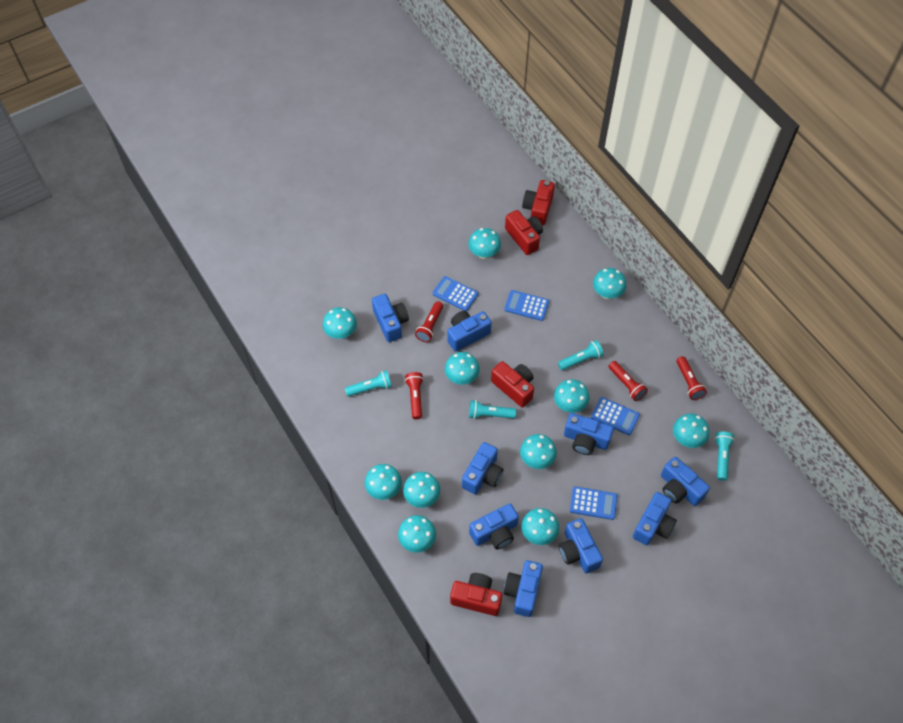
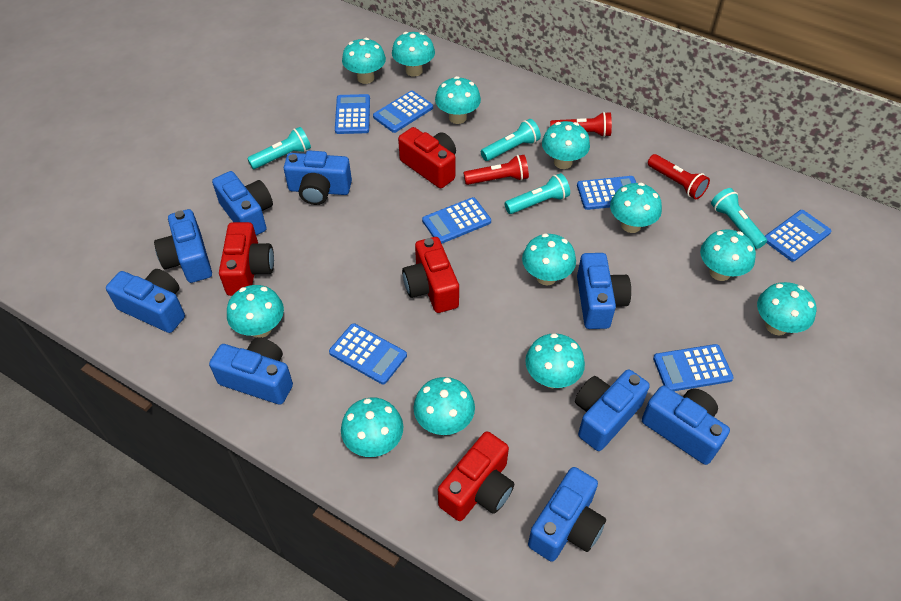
blue calculator: [433,276,478,311] [504,290,549,321] [570,486,617,520] [591,397,640,435] = 4 -> [329,323,407,385] [335,94,370,134] [373,91,433,133] [422,197,491,244] [577,176,636,210] [653,344,734,391] [765,210,832,262] = 7
red flashlight: [405,372,424,419] [415,301,443,342] [609,361,648,401] [676,356,707,400] = 4 -> [464,155,529,185] [550,112,612,137] [648,154,710,199] = 3
turquoise mushroom: [323,307,357,339] [365,464,402,500] [398,515,436,553] [403,472,440,508] [445,352,480,385] [468,228,501,259] [520,434,557,469] [521,508,559,545] [554,379,589,413] [593,268,626,299] [673,414,709,448] = 11 -> [227,285,284,338] [341,397,403,457] [342,38,386,84] [392,32,435,77] [414,377,475,435] [435,76,481,124] [522,233,576,285] [525,333,585,388] [542,121,590,169] [610,183,662,233] [700,229,756,281] [757,282,817,335] = 12

